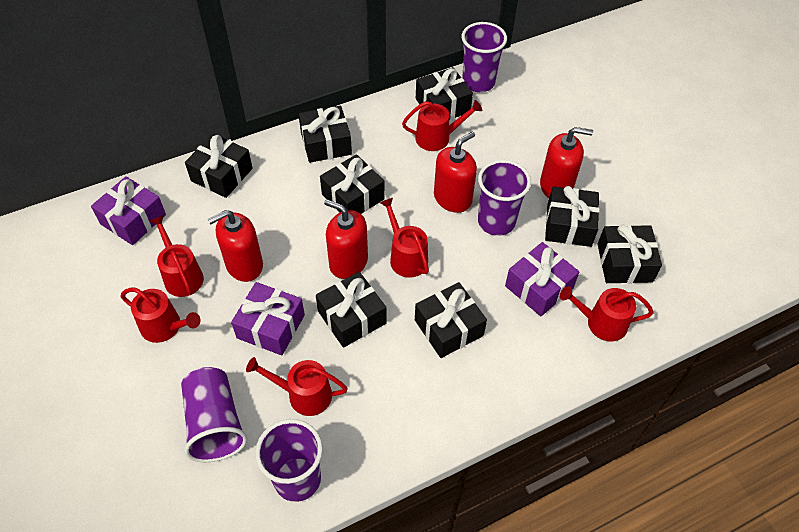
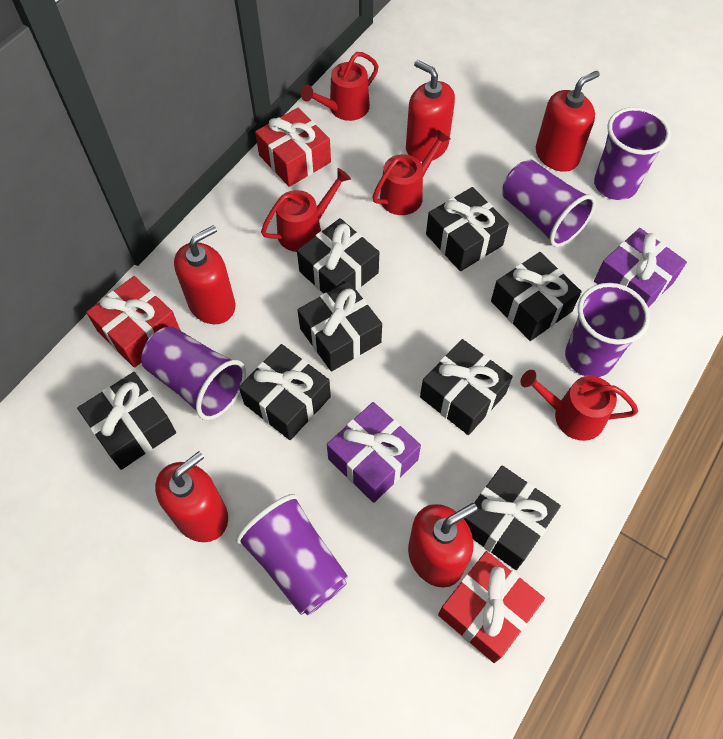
purple cup: [181,367,247,462] [255,419,323,502] [462,22,507,92] [478,160,531,236] = 4 -> [141,326,246,420] [236,494,348,615] [502,159,596,247] [565,283,650,377] [594,107,671,200] = 5
purple gift: [91,176,166,245] [231,282,305,356] [505,242,579,316] = 3 -> [327,402,421,503] [594,228,687,307] = 2
red gift: none = 0 -> [86,276,180,368] [255,108,331,187] [438,551,545,663] = 3
red soap dispenser: [208,210,263,282] [324,199,368,279] [434,132,477,213] [540,127,593,198] = 4 -> [155,451,228,542] [174,225,235,324] [406,60,455,162] [408,503,478,588] [536,71,600,172] = 5
red watering can: [121,287,200,343] [150,215,204,297] [246,357,348,416] [380,198,429,278] [402,100,482,151] [560,286,654,342] = 6 -> [261,168,351,252] [301,52,379,121] [372,130,450,215] [520,370,638,441] = 4

